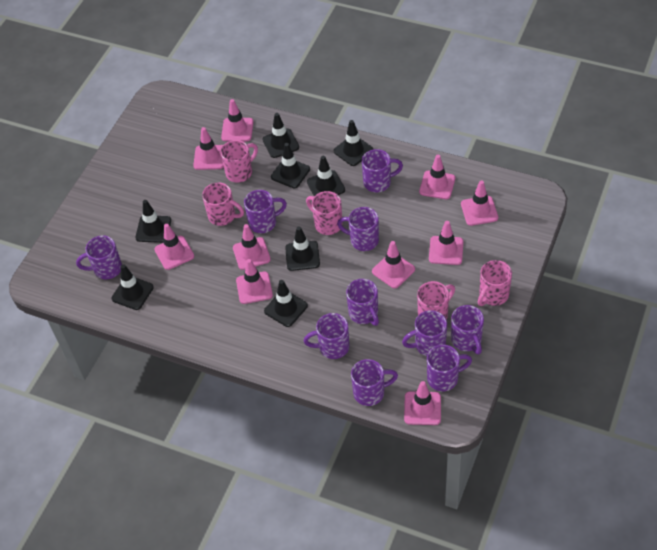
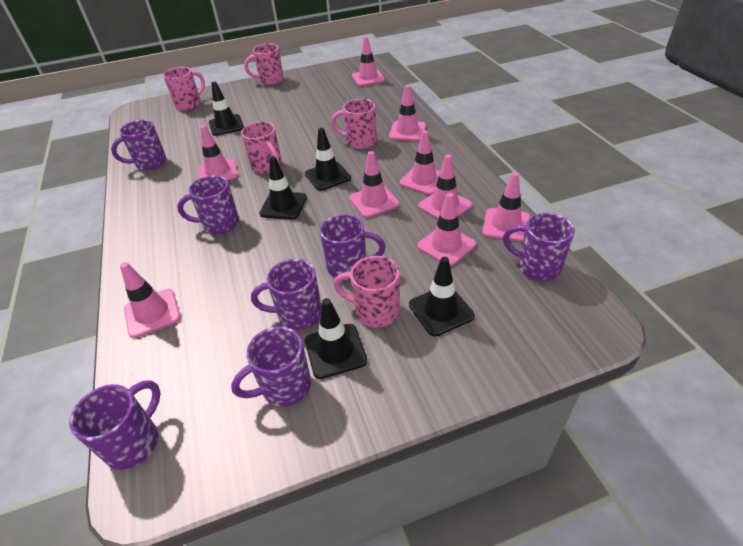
black traffic cone: [112,264,154,310] [135,200,171,243] [263,113,299,158] [264,280,308,327] [271,143,310,188] [285,227,320,271] [307,156,345,196] [333,120,373,166] = 8 -> [209,81,244,136] [259,156,307,220] [305,128,351,191] [305,298,367,379] [409,257,475,336] = 5
pink traffic cone: [154,224,194,270] [193,127,224,170] [221,99,253,141] [233,224,271,270] [236,259,273,304] [372,241,415,288] [404,381,441,425] [419,155,455,199] [429,221,463,265] [461,180,498,226] = 10 -> [120,262,181,338] [199,125,238,181] [349,151,399,218] [352,36,385,86] [389,85,426,141] [399,130,440,195] [417,193,476,266] [418,154,472,219] [482,172,530,242] = 9
purple mug: [76,235,122,279] [244,190,287,233] [304,313,349,359] [337,207,379,251] [346,279,379,326] [351,359,398,406] [362,149,403,192] [402,310,447,356] [427,345,472,391] [451,305,484,355] = 10 -> [69,380,161,470] [111,120,166,170] [177,175,239,234] [231,327,311,406] [251,259,321,330] [320,214,386,280] [503,213,575,281] = 7

